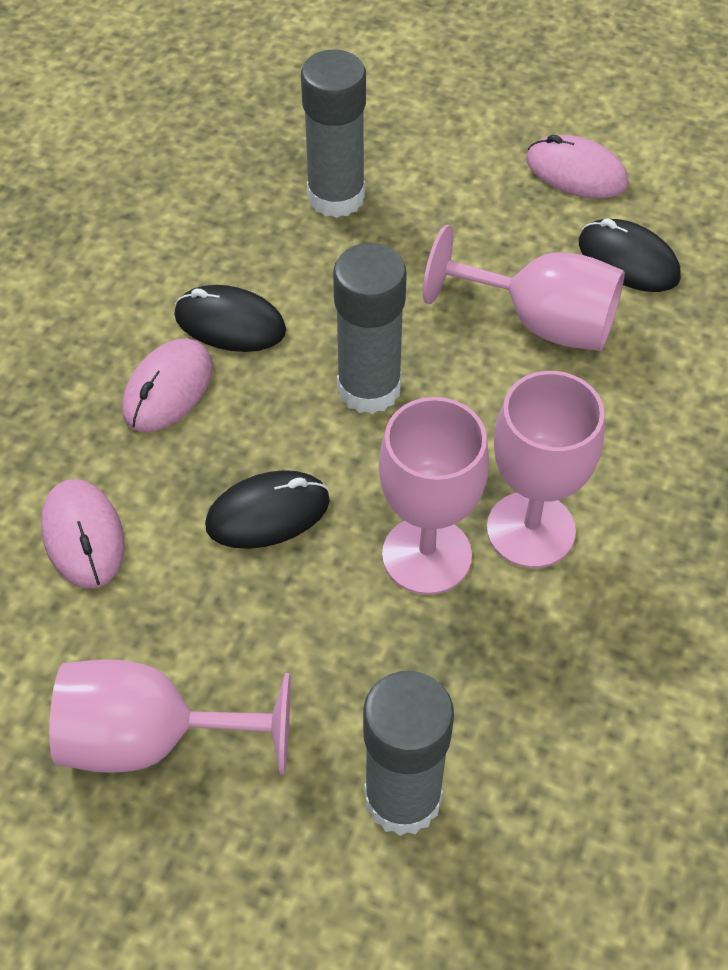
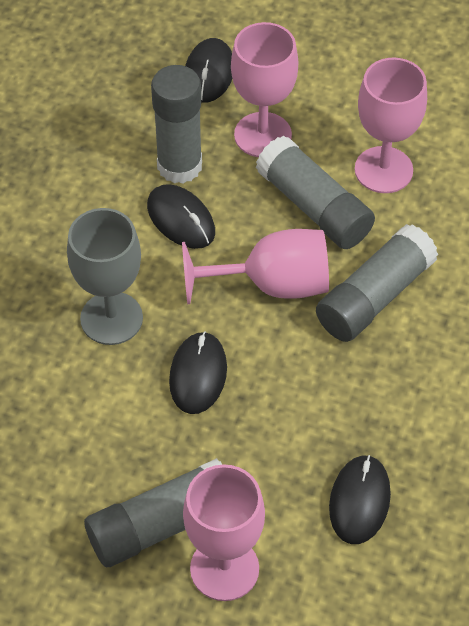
black mouse: [174,285,286,352] [205,470,330,549] [579,218,681,292] = 3 -> [147,184,215,249] [169,331,227,414] [185,38,232,103] [329,455,391,544] = 4
grey glue stick: [301,50,366,218] [333,243,407,414] [363,671,454,836] = 3 -> [84,458,222,567] [151,65,202,184] [256,136,375,249] [316,224,438,342] = 4
grey goblet: none = 0 -> [67,208,143,345] = 1
pink mouse: [41,479,125,589] [122,338,213,432] [526,135,629,199] = 3 -> none = 0

